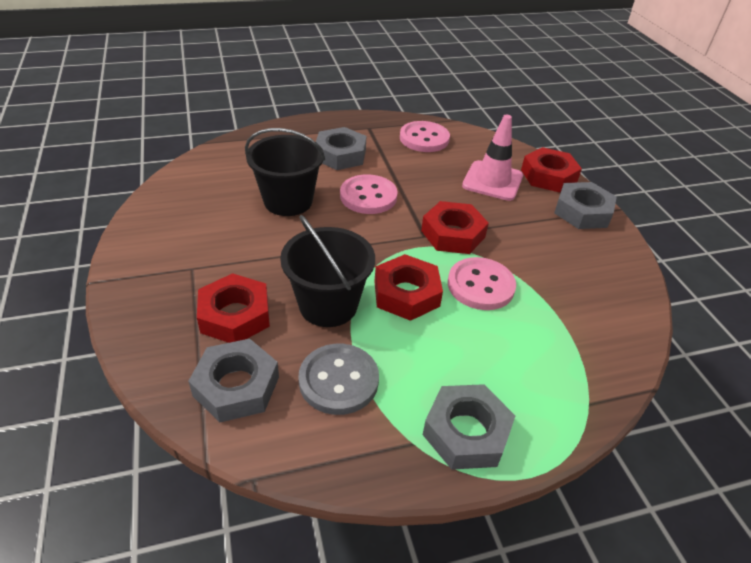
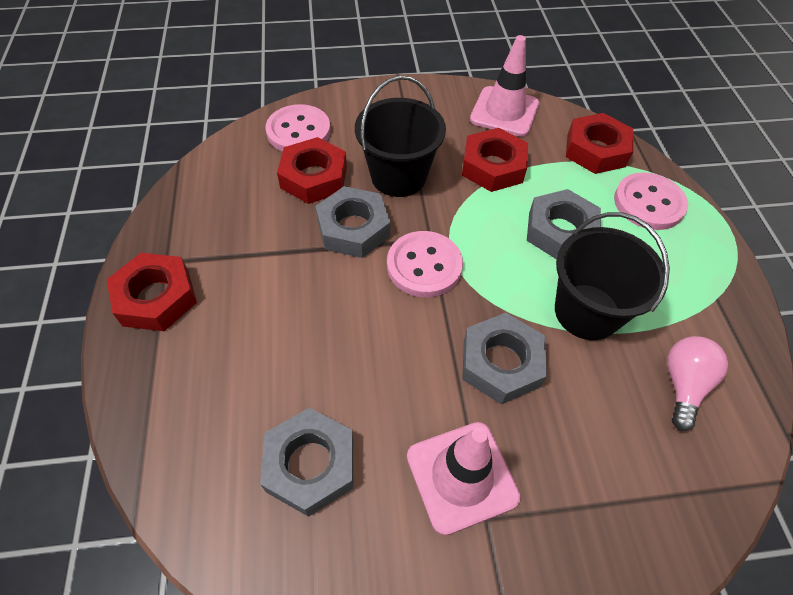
grey button: [298,344,379,415] = 1 -> none = 0
pink light bulb: none = 0 -> [667,336,728,431] = 1
pink traffic cone: [462,115,523,201] = 1 -> [407,422,520,536] [470,35,539,137] = 2

